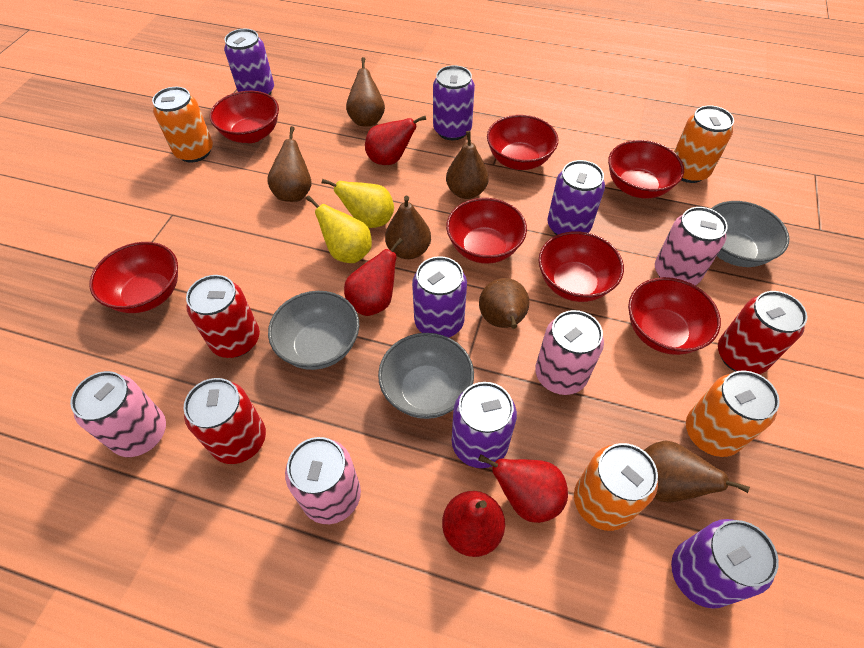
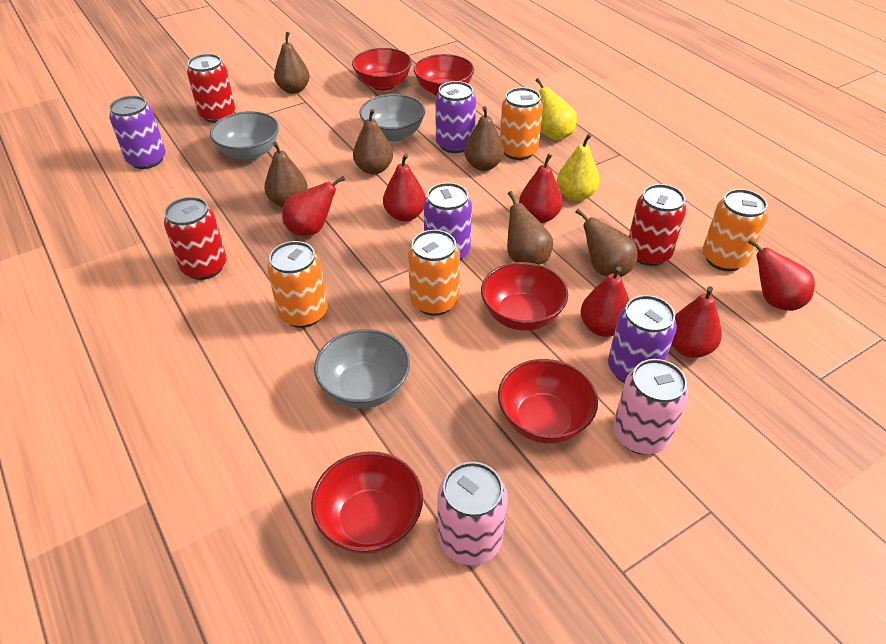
pink can: [70,371,166,457] [285,437,361,524] [535,310,604,395] [655,207,728,285] = 4 -> [437,462,508,565] [613,359,688,454] = 2
purple can: [224,29,274,95] [412,256,467,338] [433,65,475,140] [452,382,517,468] [547,160,605,235] [671,519,779,609] = 6 -> [109,96,166,169] [424,183,472,261] [435,81,476,153] [608,295,677,383] = 4
red bowl: [89,242,178,313] [210,91,279,143] [446,198,527,264] [487,115,558,170] [539,231,624,302] [608,140,684,198] [628,277,721,355] = 7 -> [311,451,423,554] [352,48,412,91] [414,54,474,96] [481,262,568,331] [498,359,598,444] = 5
red pear: [344,238,403,316] [365,116,426,165] [442,491,505,557] [478,455,568,523] = 4 -> [282,176,345,236] [383,154,426,222] [519,154,563,223] [581,266,630,337] [671,286,722,358] [748,239,815,311] = 6

